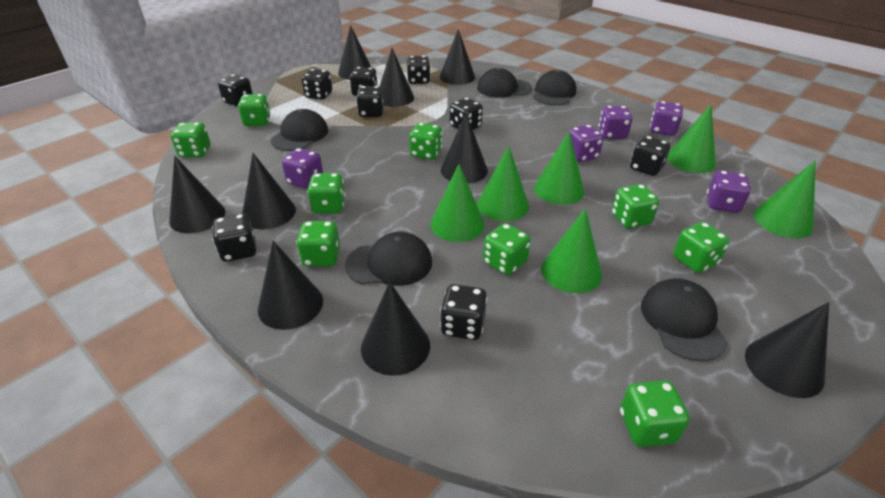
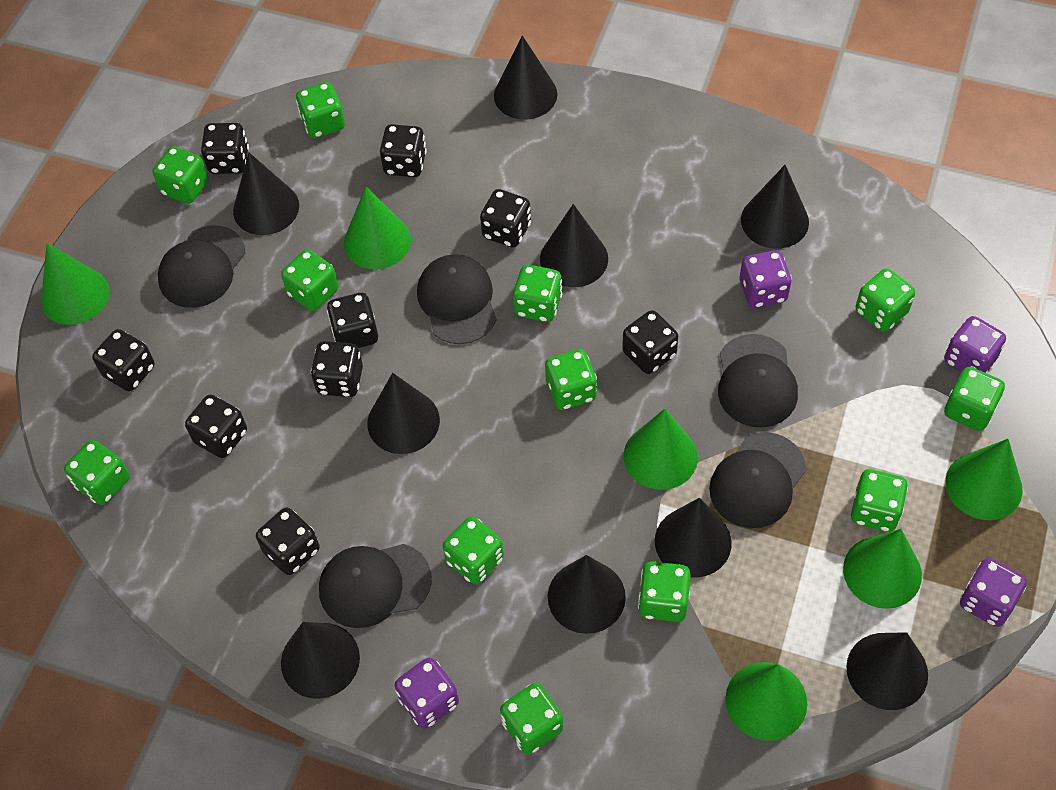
green dice: [171,122,210,157] [238,94,271,126] [296,221,340,266] [307,173,346,213] [409,123,442,160] [483,223,531,275] [612,184,659,229] [620,380,690,447] [673,222,730,273] = 9 -> [64,440,130,505] [153,146,209,204] [281,249,339,311] [296,82,345,138] [443,516,504,584] [500,683,563,754] [513,264,562,322] [545,349,597,410] [638,562,691,622] [851,469,908,532] [856,268,915,332] [944,367,1005,431] = 12
purple dice: [282,148,323,189] [568,125,604,162] [599,106,633,139] [650,101,683,136] [707,170,751,213] = 5 -> [394,657,459,728] [740,250,792,308] [944,316,1006,373] [960,558,1027,627] = 4

